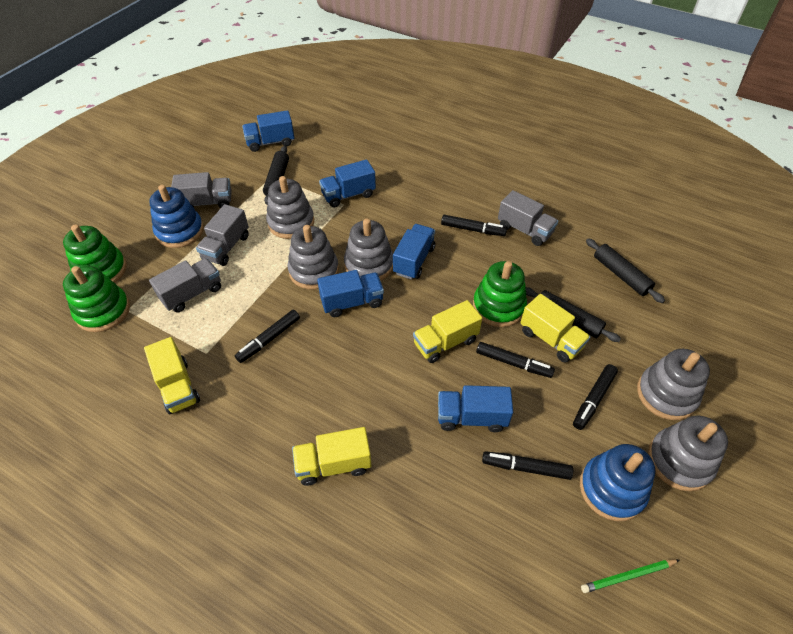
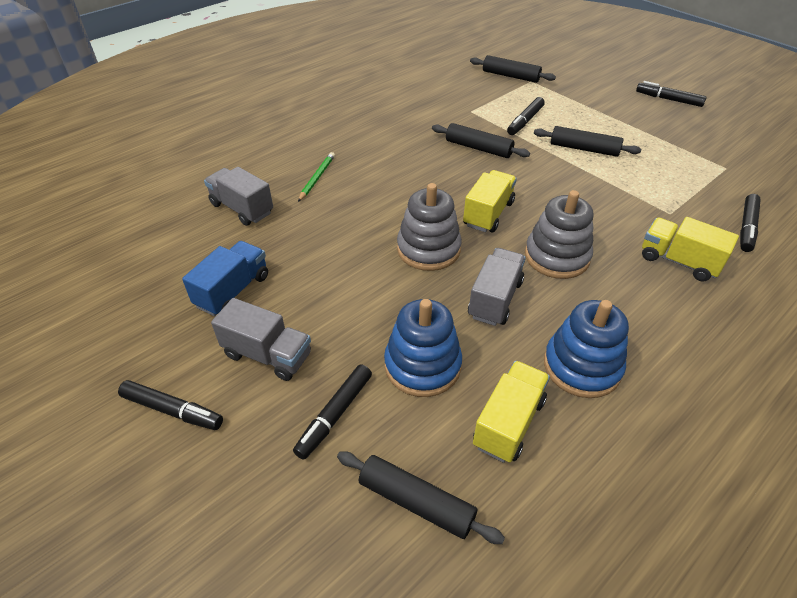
black rolling pin: [263,146,289,205] [525,287,621,342] [586,238,665,303] = 3 -> [337,451,505,544] [432,123,530,158] [470,55,556,83] [534,126,641,157] = 4
blue truck: [242,110,294,152] [317,270,384,317] [319,159,376,208] [393,224,435,279] [438,385,513,432] = 5 -> [182,241,268,316] = 1
green stacking toy: [63,224,127,283] [63,266,130,332] [473,261,527,327] = 3 -> none = 0
grey stacking toy: [266,176,314,239] [288,225,339,289] [344,219,393,281] [637,349,710,420] [648,416,728,491] = 5 -> [397,183,462,271] [525,190,593,279] = 2
grey truck: [149,258,221,313] [171,172,232,208] [196,204,249,266] [498,190,558,246] = 4 -> [204,167,273,226] [211,298,311,381] [468,248,526,326] = 3
yellow truck: [144,337,200,414] [292,427,371,486] [413,300,482,363] [520,294,590,362] = 4 -> [463,170,517,232] [473,361,550,463] [642,217,739,281] = 3

